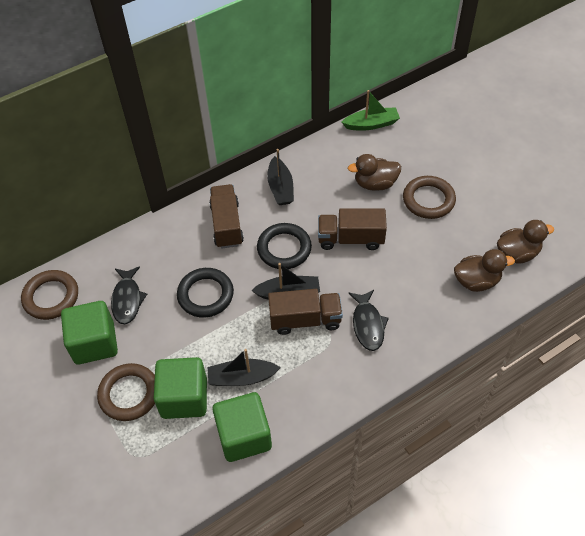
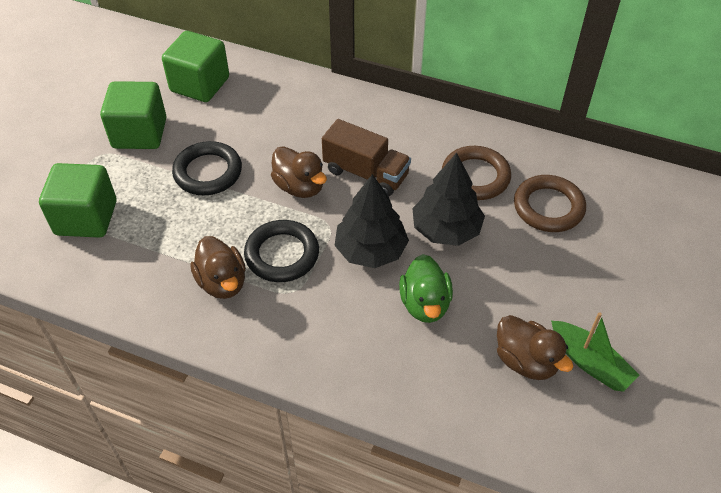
black boat: [208,349,281,386] [251,263,320,300] [267,149,294,205] = 3 -> none = 0
black fish: [111,266,147,324] [348,290,389,351] = 2 -> none = 0
black tree: none = 0 -> [334,174,409,268] [412,153,485,246] = 2
brown ring: [21,270,78,320] [97,363,155,421] [403,176,456,219] = 3 -> [442,146,511,200] [514,175,586,232] = 2
brown truck: [209,184,244,249] [268,289,343,335] [318,208,387,250] = 3 -> [322,119,411,196] = 1
green duck: none = 0 -> [399,254,453,323] = 1

